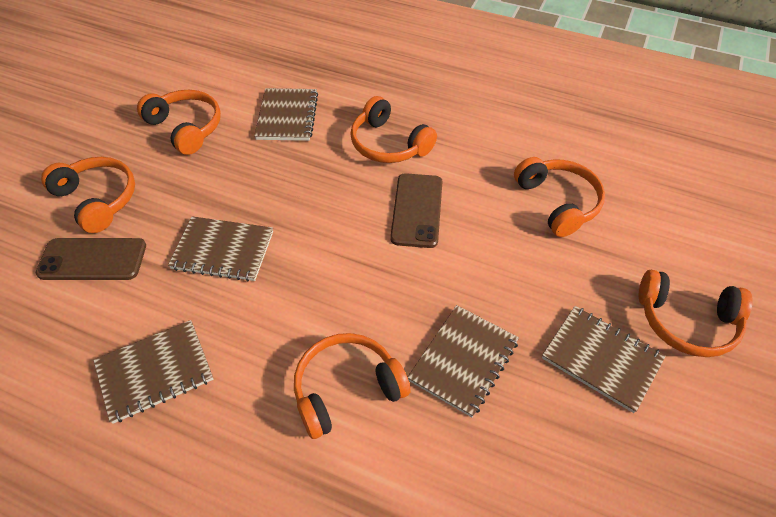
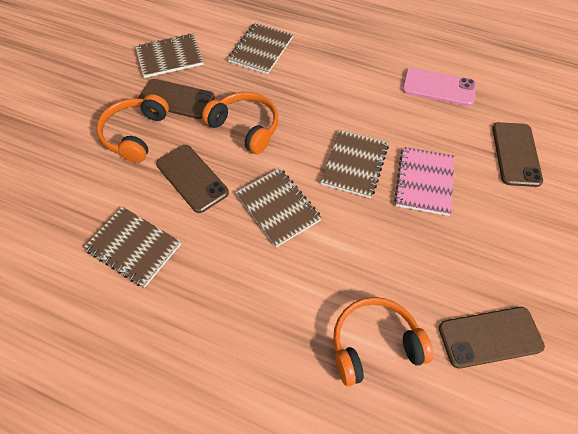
brown phone: [36,238,146,280] [390,173,442,248] = 2 -> [138,79,215,119] [156,145,229,213] [439,307,545,369] [492,122,543,187] = 4
orange headphones: [41,157,135,233] [137,90,221,155] [294,333,411,439] [350,96,437,163] [514,157,605,237] [639,270,753,357] = 6 -> [97,94,169,163] [202,92,278,154] [333,297,434,386] = 3
pink notebook: none = 0 -> [394,147,455,216] = 1
pink phone: none = 0 -> [402,68,477,106] = 1

